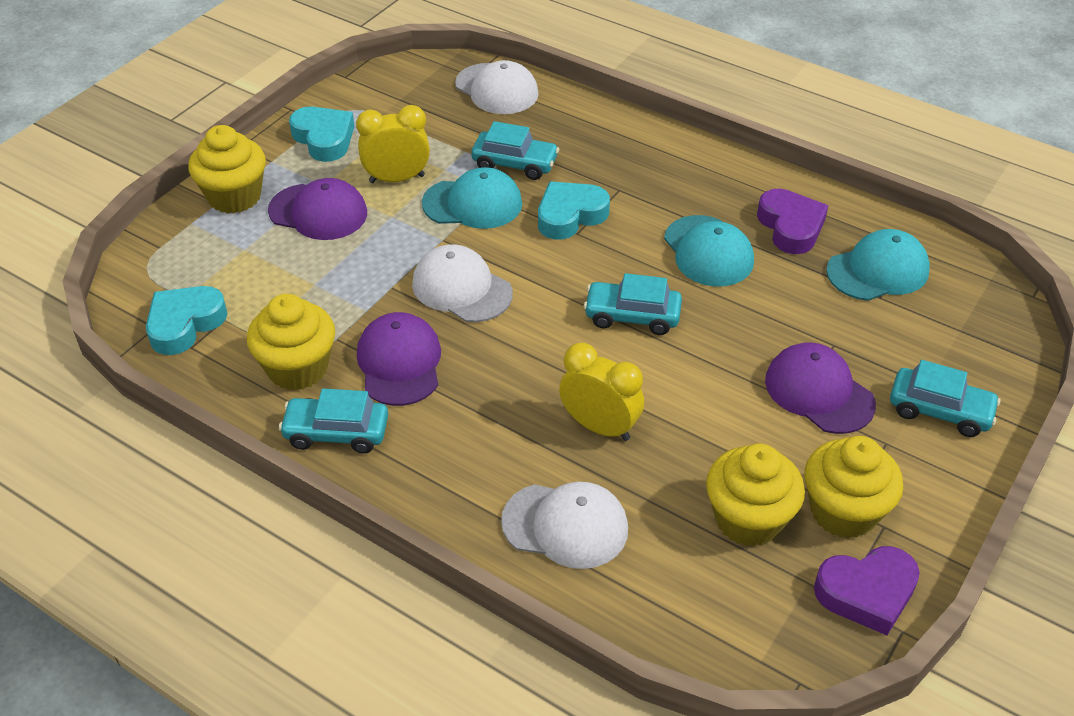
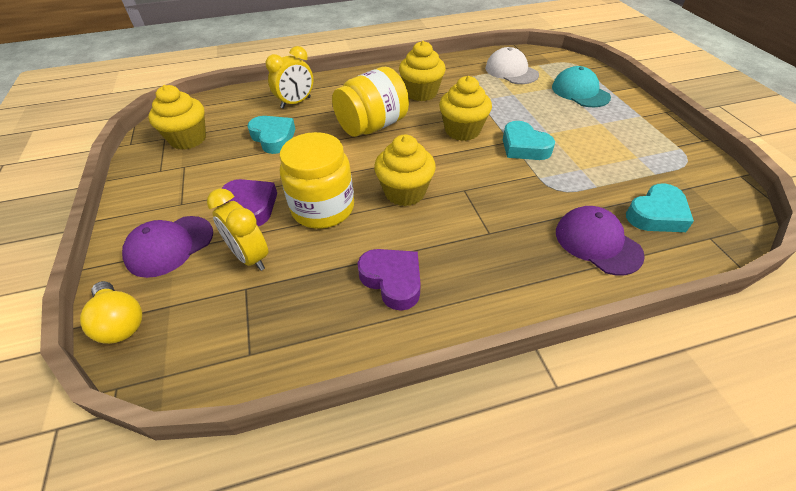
purple cap: [268,178,367,240] [357,312,441,406] [765,342,876,434] = 3 -> [122,216,213,278] [556,206,645,275] = 2
turquoise cap: [422,167,522,229] [664,215,754,286] [826,229,930,301] = 3 -> [552,66,611,107] = 1
turquoise car: [279,388,388,454] [471,121,559,180] [584,273,682,335] [890,360,1000,437] = 4 -> none = 0
white cap: [412,244,513,322] [455,60,539,114] [501,482,628,569] = 3 -> [485,47,539,84] = 1
yellow jar: none = 0 -> [280,132,354,229] [332,67,409,137] = 2
yellow light bulb: none = 0 -> [80,281,142,344] = 1

